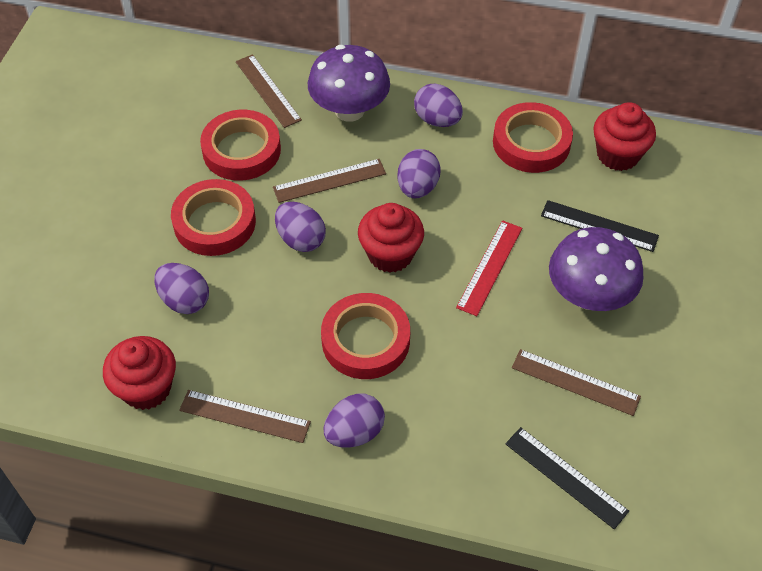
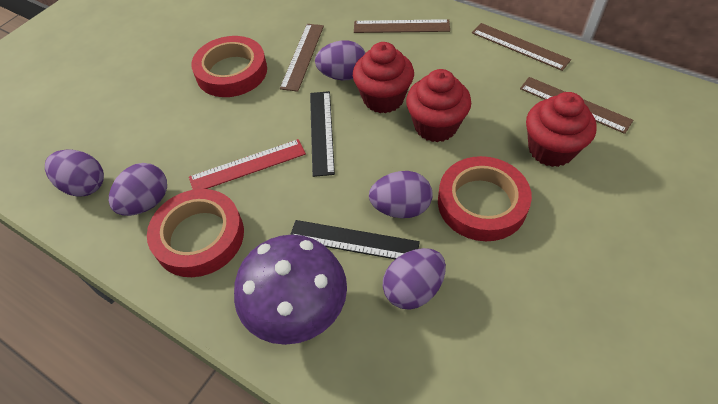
purple mushroom: [308,45,390,122] [549,227,644,311] = 2 -> [234,235,347,345] = 1
red tape: [171,179,256,256] [200,110,281,181] [321,293,410,379] [493,102,573,173] = 4 -> [147,189,244,277] [191,36,267,97] [438,156,532,241] = 3

